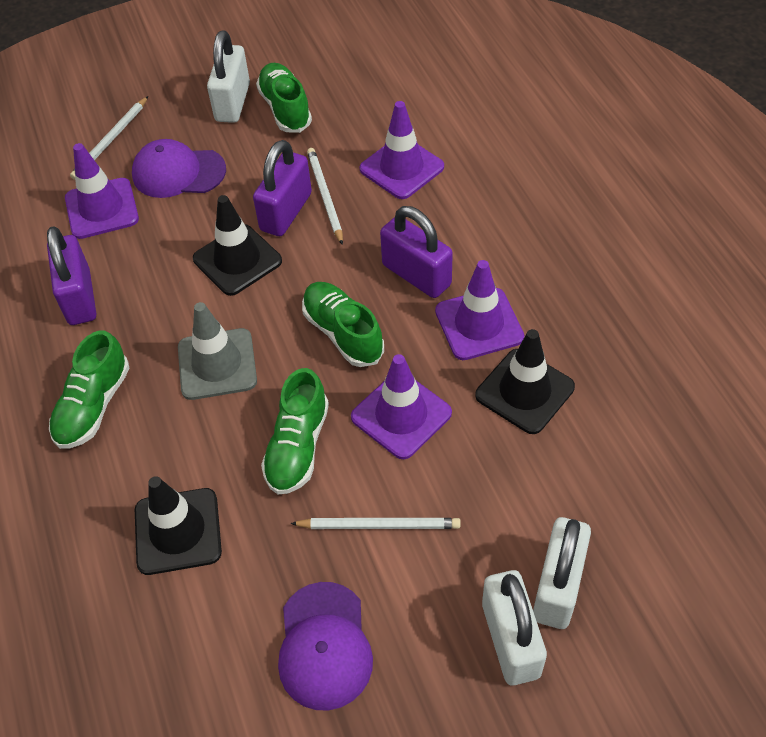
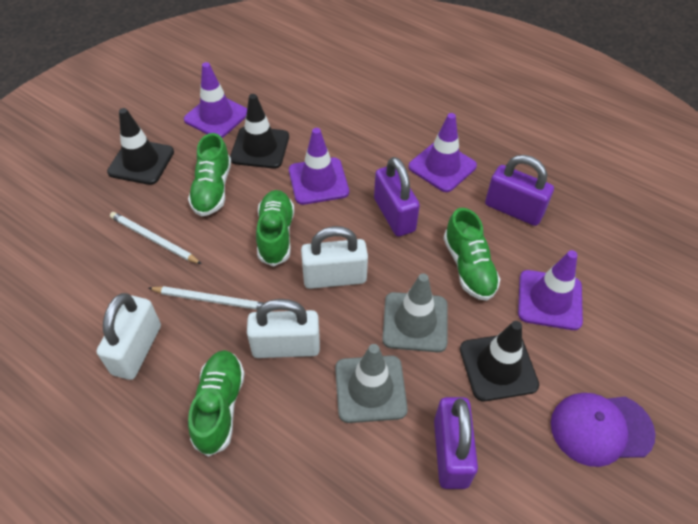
grey traffic cone: [178,302,257,400] = 1 -> [335,344,408,423] [382,273,447,352] = 2
purple cap: [132,139,226,198] [278,582,373,711] = 2 -> [551,393,655,467] = 1
white pencil: [70,96,148,180] [290,518,461,529] [307,148,343,245] = 3 -> [110,212,202,264] [149,286,264,310] = 2

